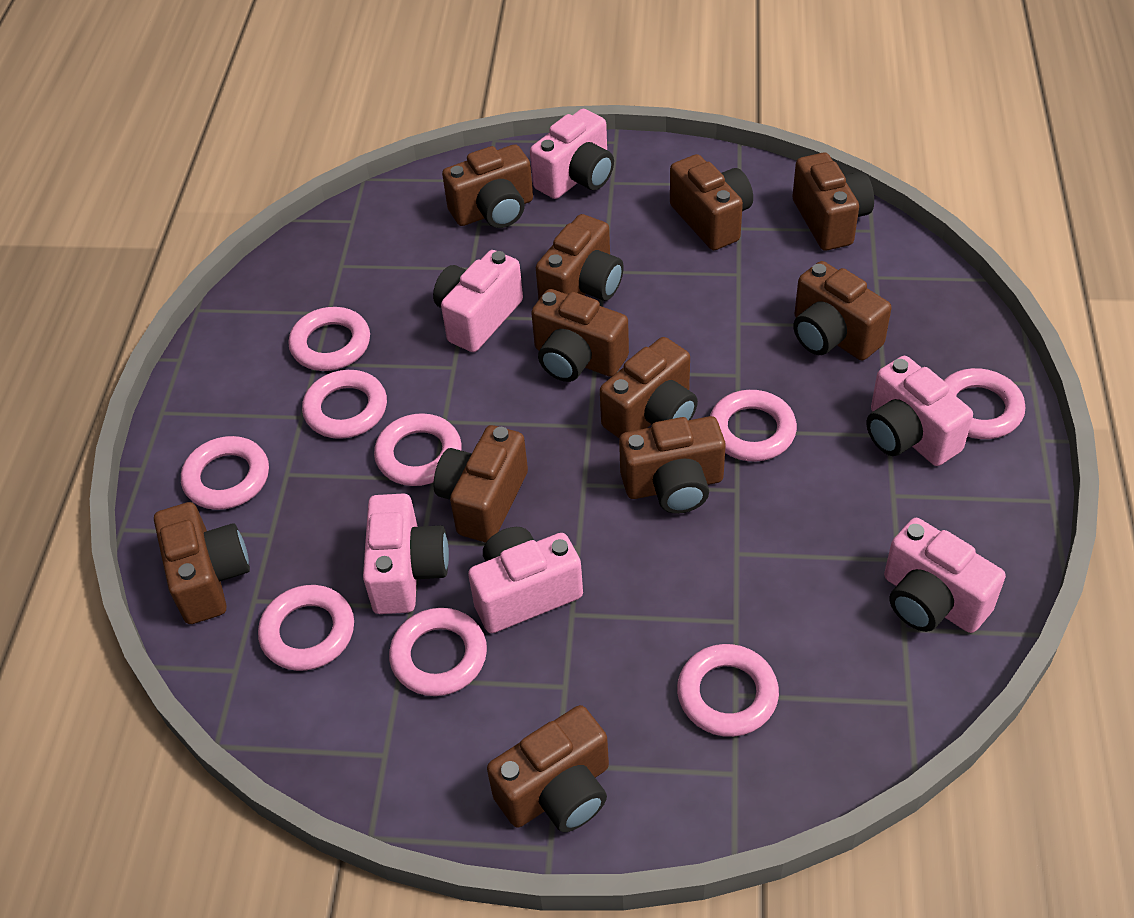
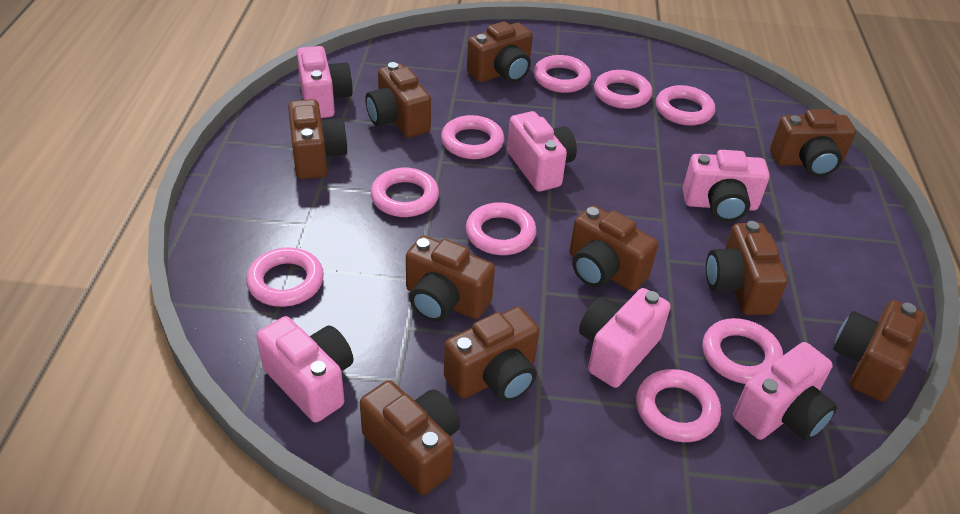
brown camera: [154,502,250,624] [433,425,528,543] [442,144,533,228] [487,705,609,832] [531,289,629,382] [536,214,624,301] [600,337,698,438] [619,416,726,514] [670,154,753,250] [792,153,874,251] [793,261,891,360] = 11 -> [288,99,348,179] [360,380,460,495] [365,62,431,138] [406,236,495,322] [444,307,539,402] [467,21,533,83] [570,205,658,291] [706,221,788,315] [770,109,856,177] [833,300,926,402] = 10

